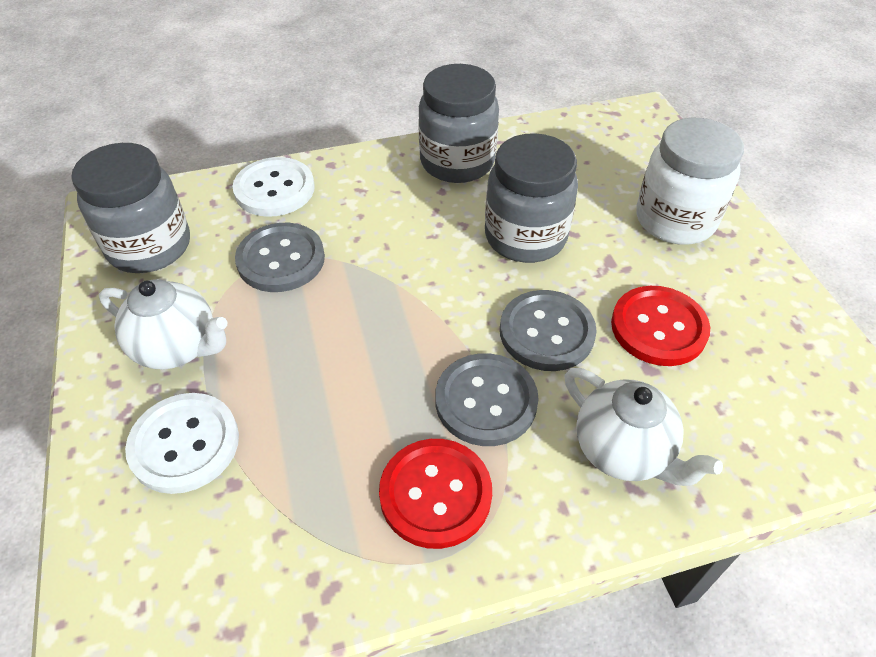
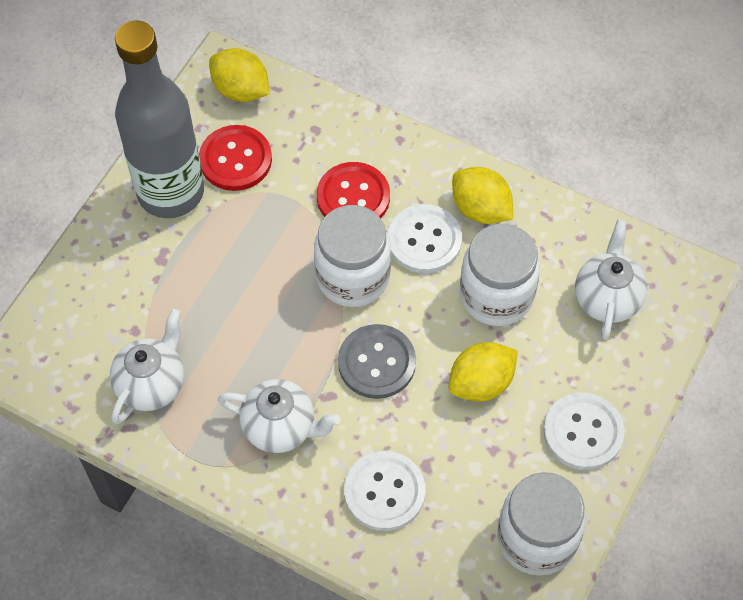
grey bottle: none = 0 -> [115,20,204,218] = 1
grey button: [235,223,325,292] [435,353,539,446] [500,290,597,371] = 3 -> [338,324,416,399] = 1
grey jar: [71,143,190,273] [418,64,499,183] [485,133,578,263] = 3 -> none = 0
white button: [125,393,239,494] [233,157,315,217] = 2 -> [344,451,425,531] [388,204,462,273] [543,393,625,470] = 3
white jar: [636,118,744,245] = 1 -> [314,205,391,307] [460,224,540,326] [497,472,586,576] = 3
white teapot: [99,279,227,370] [565,368,723,486] = 2 -> [110,309,184,424] [218,379,340,453] [575,219,647,340] = 3
yellow lemon: none = 0 -> [209,48,270,102] [449,342,518,402] [452,167,513,224] = 3

